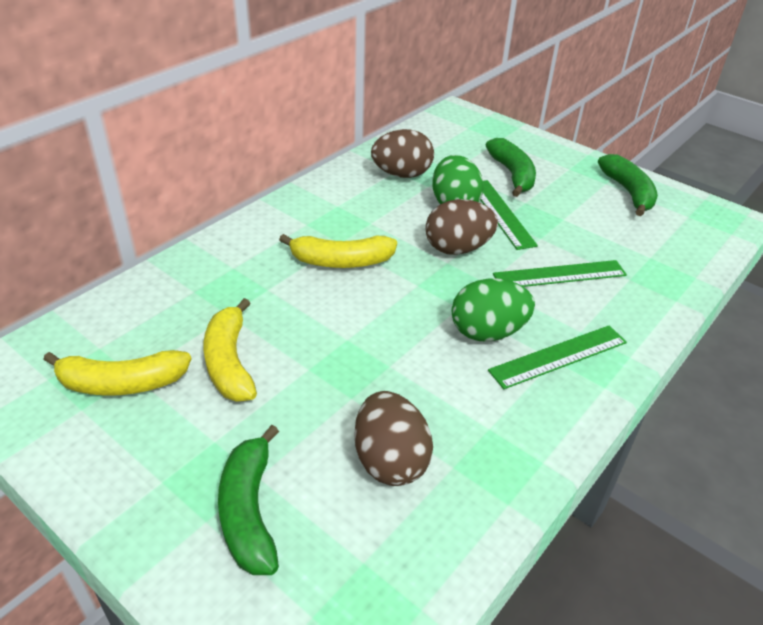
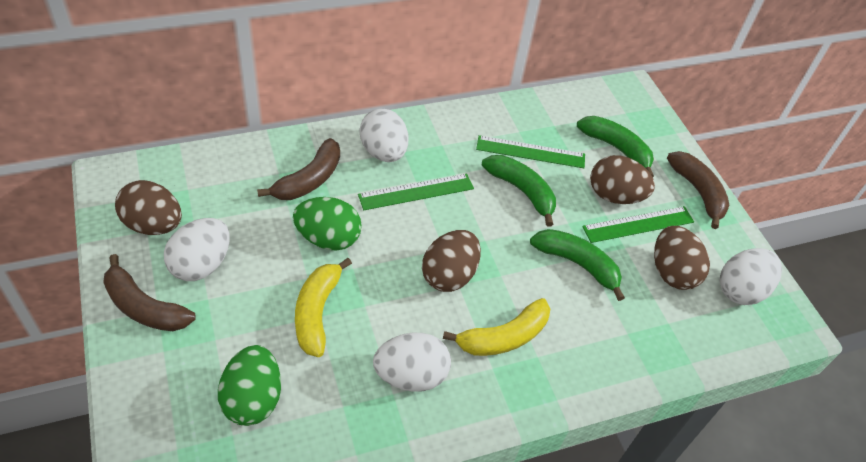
brown banana: none = 0 -> [103,254,196,331] [257,138,340,200] [667,151,729,229] = 3
brown egg: [354,391,433,486] [371,129,434,178] [425,199,498,255] = 3 -> [115,180,182,235] [422,230,481,292] [590,155,655,204] [654,226,710,290] = 4
white egg: none = 0 -> [164,218,230,281] [360,108,408,162] [373,333,451,392] [719,248,782,305] = 4
yellow banana: [43,350,191,396] [203,298,257,402] [279,234,397,268] = 3 -> [295,258,352,357] [443,298,550,356] = 2

